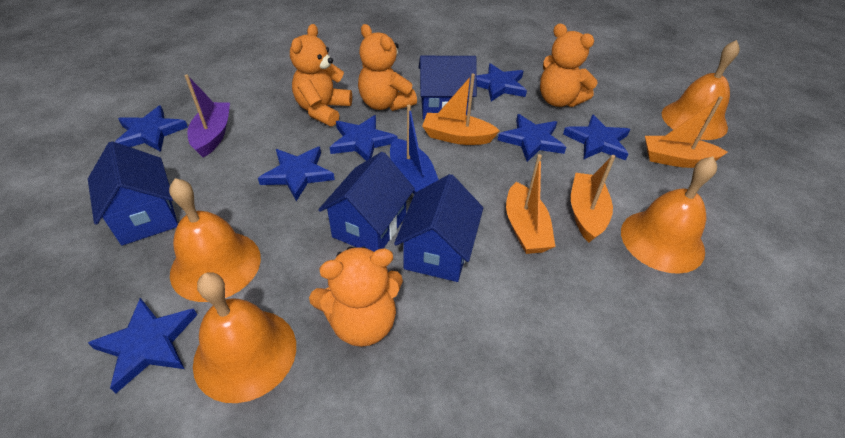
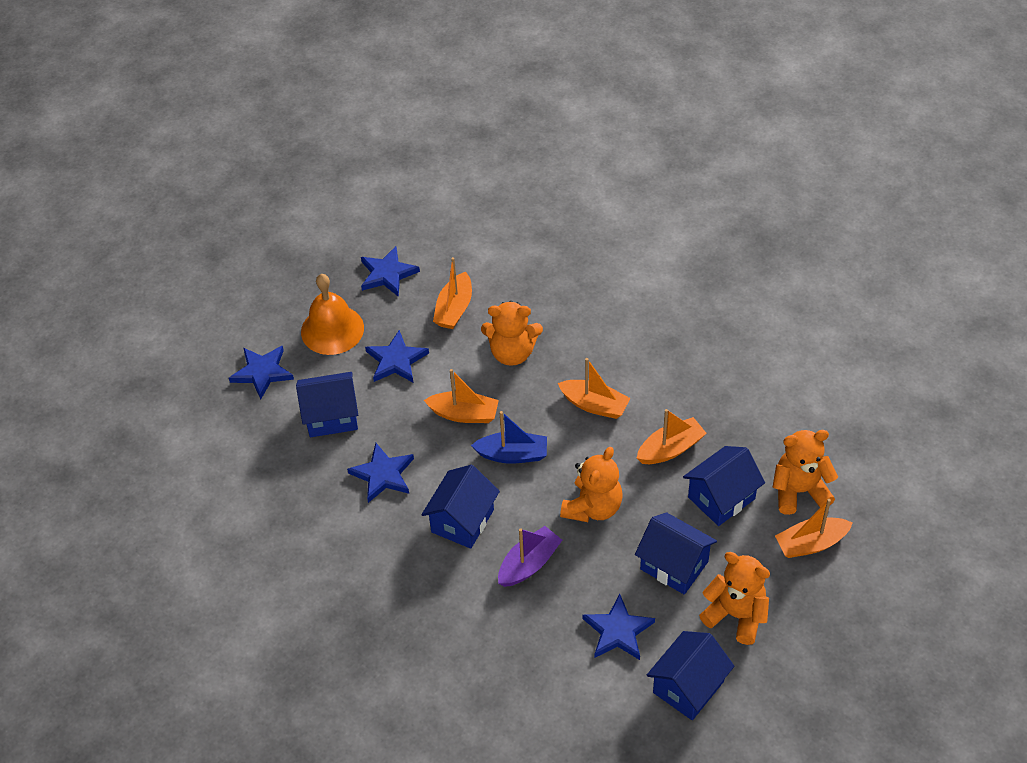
blue house: [88,141,178,245] [318,152,415,252] [394,174,483,282] [419,56,477,120] = 4 -> [296,372,358,437] [421,465,500,549] [635,512,717,595] [647,631,734,720] [683,446,765,526] = 5
blue star: [88,298,197,394] [115,106,188,152] [258,147,335,201] [330,115,397,161] [477,63,527,101] [498,114,566,162] [563,114,630,161] = 7 -> [229,345,294,400] [347,443,414,503] [361,246,420,297] [365,330,429,382] [583,594,655,660] = 5
orange bell: [169,178,261,302] [193,272,296,403] [621,156,717,274] [662,40,740,140] = 4 -> [301,274,364,355] = 1
orange boat: [422,73,500,145] [506,154,555,254] [571,155,616,243] [645,96,728,168] = 4 -> [424,369,499,423] [433,257,472,329] [558,358,630,419] [637,409,707,464] [775,499,853,558] = 5

